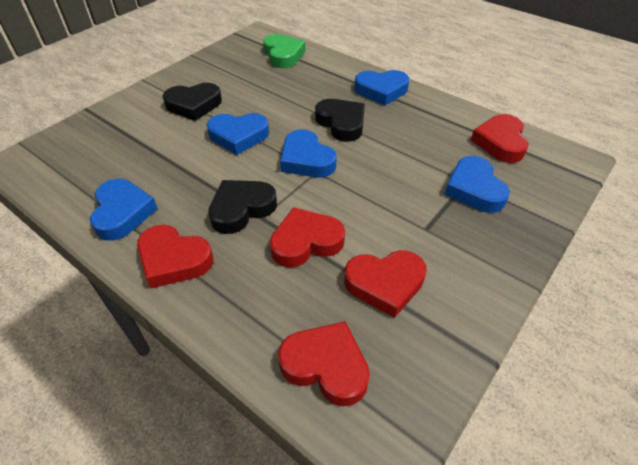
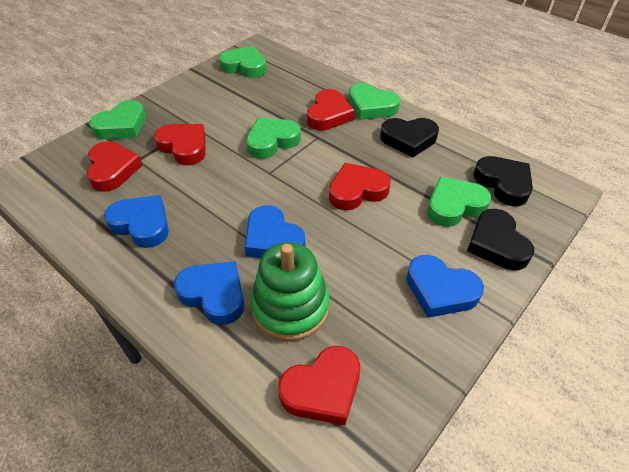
blue heart: [90,179,158,240] [207,113,269,155] [280,129,336,178] [354,70,409,105] [444,156,510,213] = 5 -> [104,195,169,248] [174,261,245,325] [245,205,305,258] [406,255,484,318] = 4
green heart: [263,34,306,68] = 1 -> [89,100,146,139] [219,46,267,78] [246,118,301,159] [349,83,400,120] [427,177,491,227] = 5
green stacking toy: none = 0 -> [250,242,330,341] = 1

